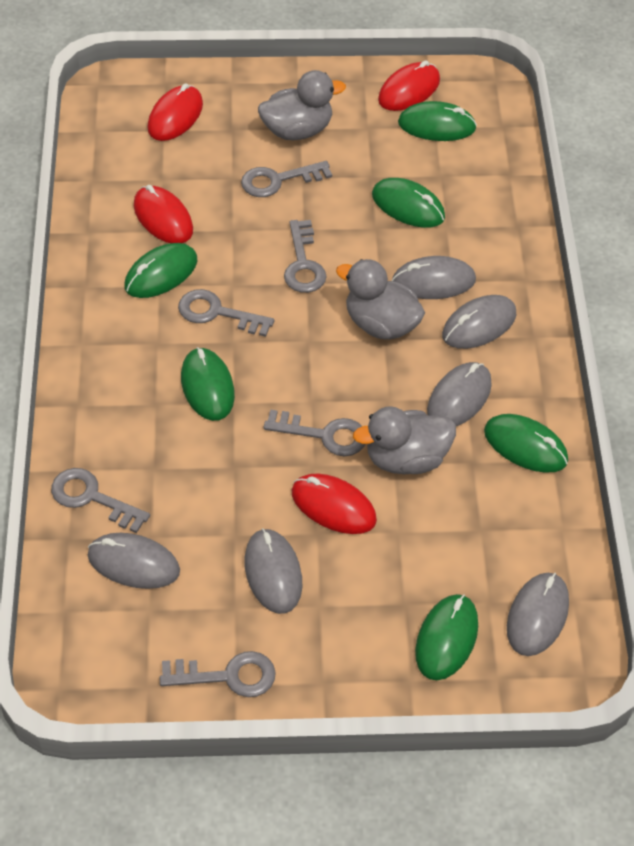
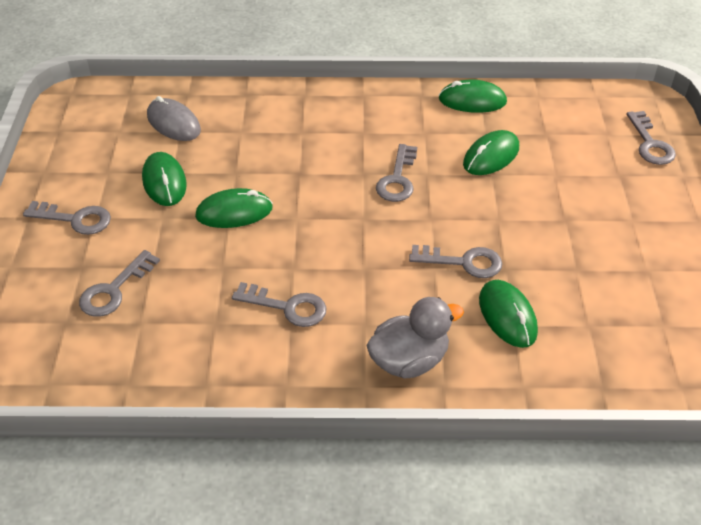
green mouse: [124,243,197,298] [181,347,235,421] [372,178,445,228] [398,101,477,141] [415,594,478,680] [484,414,568,473] = 6 -> [142,152,187,206] [195,188,273,228] [439,80,507,113] [463,130,519,175] [479,280,538,348] = 5
grey duck: [258,70,346,140] [336,259,425,340] [353,406,456,474] = 3 -> [366,297,464,378] = 1
grey mouse: [88,533,180,589] [245,528,302,614] [392,256,476,299] [427,362,492,426] [442,295,517,349] [507,573,569,656] = 6 -> [147,96,201,141] = 1
red mouse: [134,185,193,243] [148,83,203,141] [292,473,377,534] [378,60,440,111] = 4 -> none = 0

